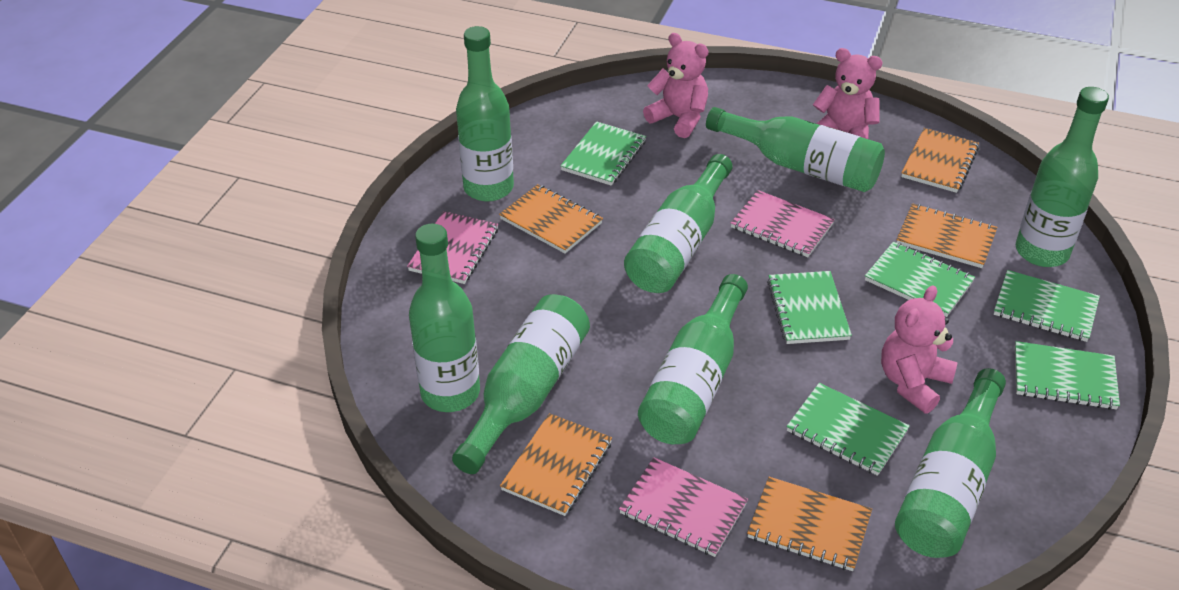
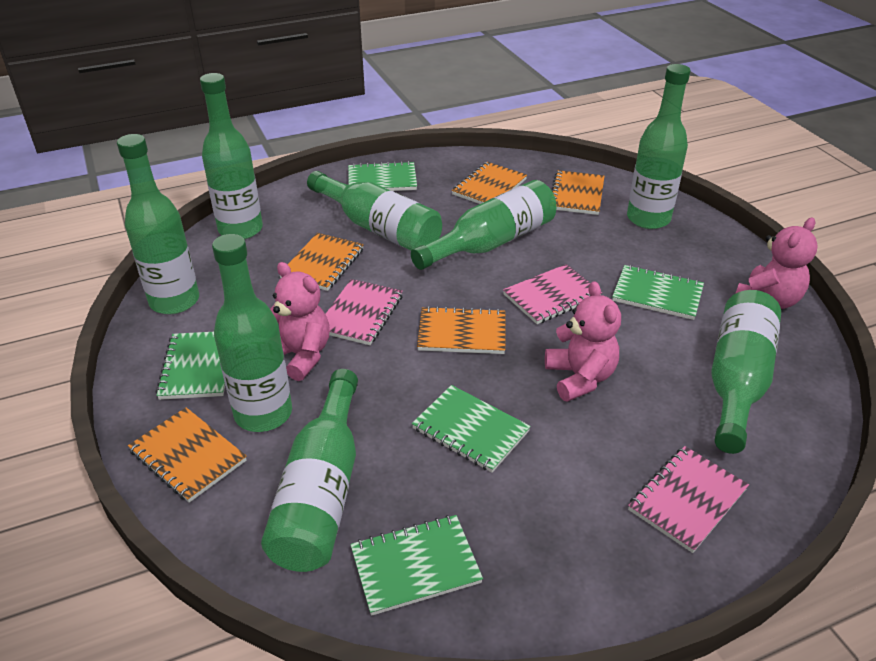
green notebook: [560,121,646,186] [767,271,852,344] [786,383,910,476] [865,242,975,317] [994,270,1100,342] [1015,341,1120,410] = 6 -> [156,332,225,400] [348,161,417,191] [350,515,483,616] [412,385,531,473] [612,265,704,320] = 5

